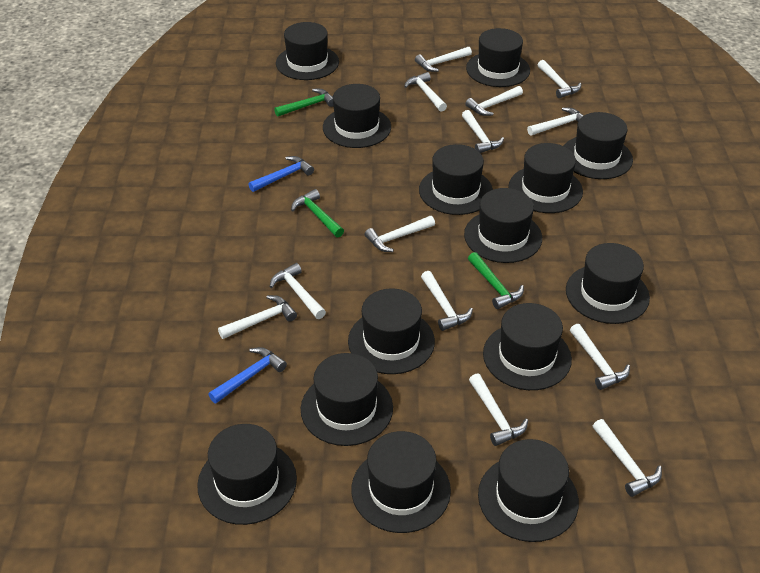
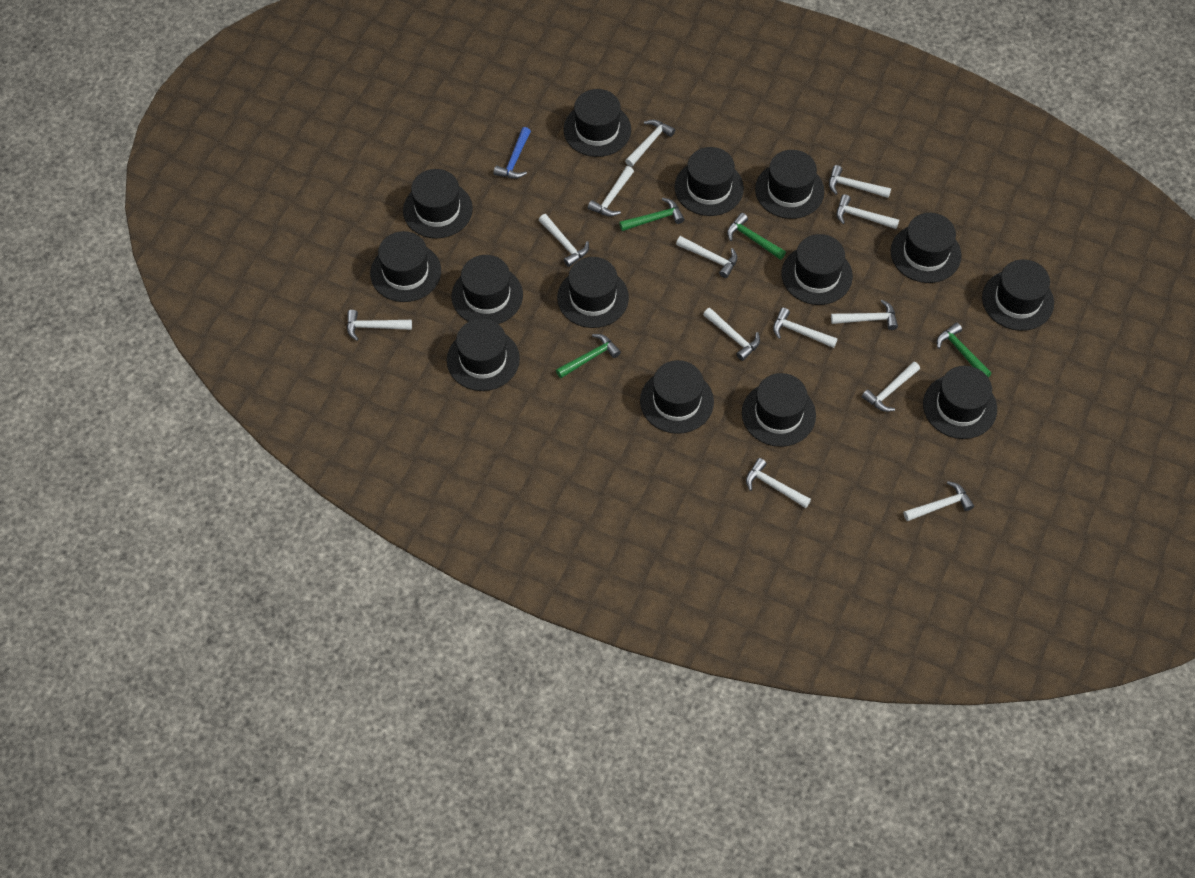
blue hammer: [208,347,287,403] [248,156,314,192] = 2 -> [493,127,531,179] = 1
green hammer: [274,89,333,117] [291,189,344,237] [468,252,524,309] = 3 -> [556,334,621,378] [619,198,684,231] [727,213,786,260] [937,323,992,377] = 4

